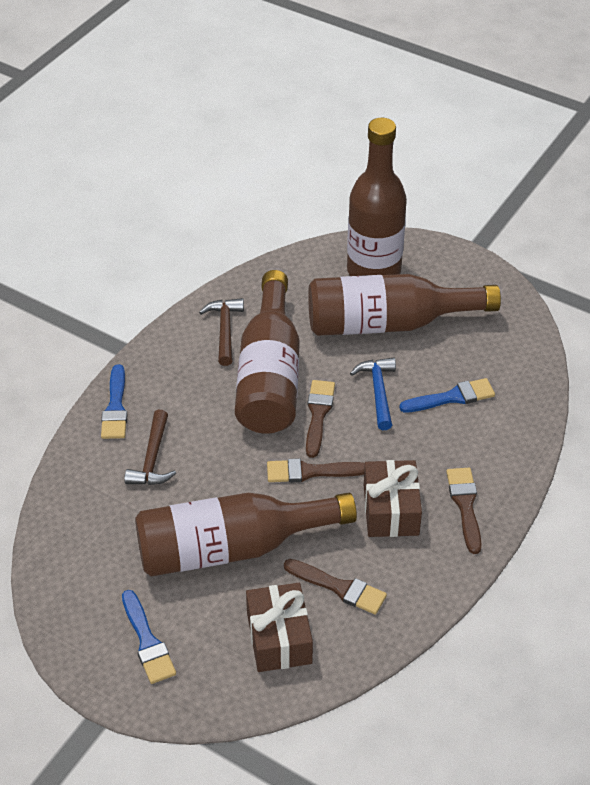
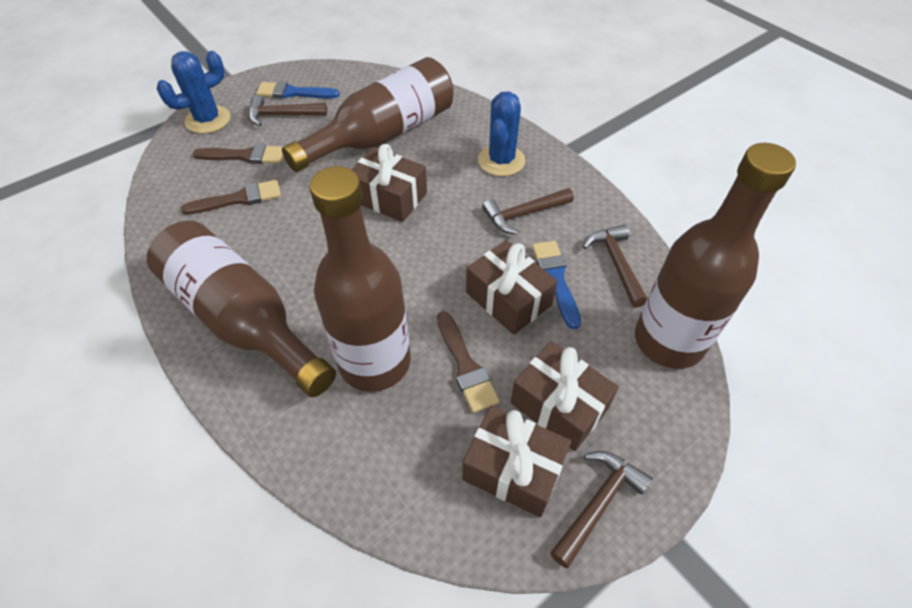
blue brush: [101,364,128,439] [122,590,176,684] [399,378,495,412] = 3 -> [256,81,340,98] [532,241,581,329] = 2
blue cactus: none = 0 -> [157,51,230,134] [478,92,525,176] = 2
blue hammer: [350,357,396,430] = 1 -> none = 0
brown brush: [267,458,365,483] [284,559,387,614] [306,380,335,458] [446,468,482,554] = 4 -> [181,180,281,215] [192,144,283,164] [437,311,500,413] = 3
brown gift: [246,583,313,672] [364,460,422,537] = 2 -> [351,144,427,222] [462,405,571,517] [466,240,557,335] [511,341,619,451] = 4
brown hammer: [124,410,176,485] [199,298,244,366] = 2 -> [249,95,327,126] [482,188,574,235] [550,451,653,568] [582,224,647,308] = 4

